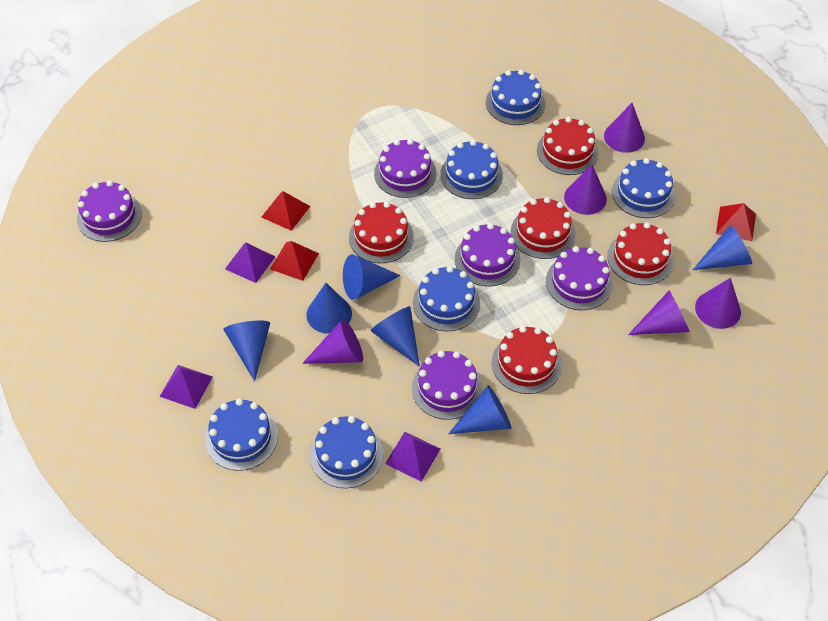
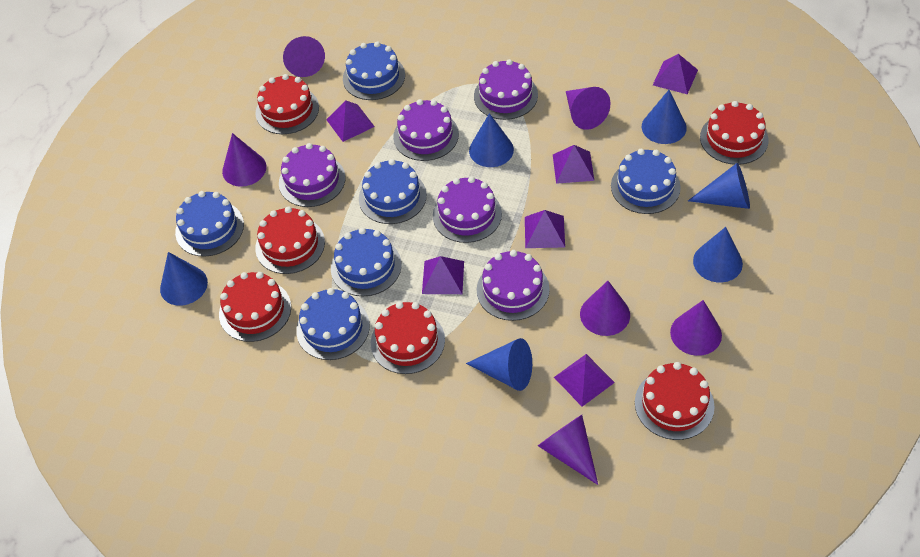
purple cone: [302,319,363,364] [564,164,607,215] [604,103,645,153] [628,291,690,335] [695,278,741,329] = 5 -> [222,133,267,187] [283,36,325,77] [538,415,598,485] [566,87,610,130] [580,281,630,336] [670,300,722,356] = 6
purple pyramid: [160,365,213,409] [225,243,275,283] [385,432,440,482] = 3 -> [326,100,375,142] [422,256,464,294] [525,210,565,248] [553,145,594,184] [554,354,615,407] [653,54,698,94] = 6
red cake: [349,202,414,263] [492,326,562,394] [511,197,575,259] [537,117,599,175] [607,222,674,285] = 5 -> [219,272,291,342] [255,74,319,134] [255,207,325,274] [371,302,445,374] [635,362,715,440] [700,101,769,165] = 6
red pyramid: [262,191,310,231] [270,241,319,281] [716,203,756,241] = 3 -> none = 0

